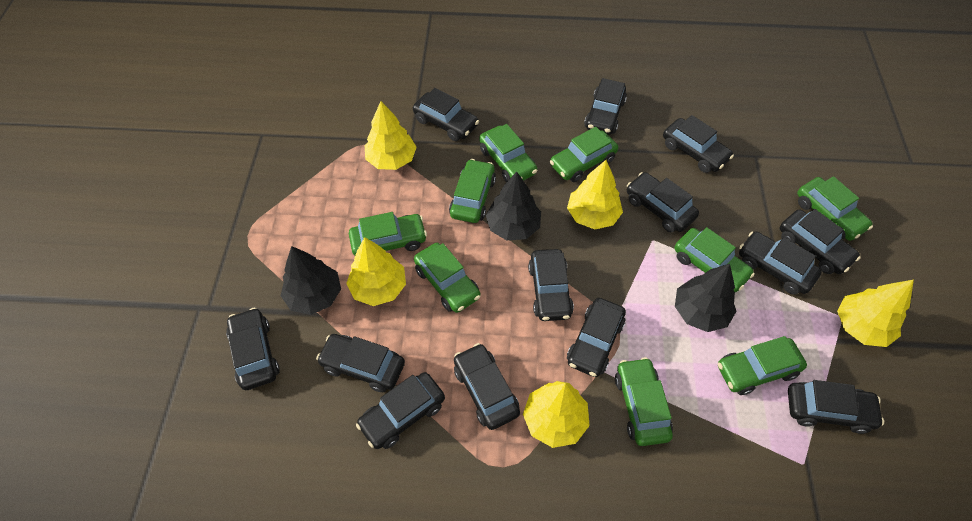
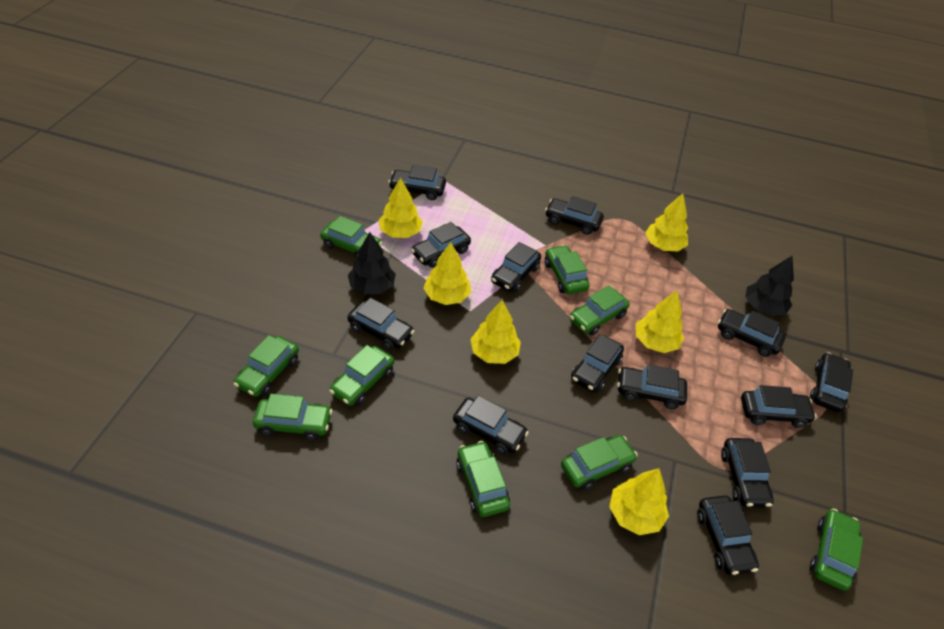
black tree: [281,246,341,315] [486,172,541,240] [675,264,736,332] = 3 -> [348,232,396,294] [745,256,794,316] = 2
yellow tree: [346,237,406,306] [365,101,417,170] [523,381,590,448] [567,160,623,229] [837,280,914,347] = 5 -> [379,177,423,238] [424,242,471,305] [470,300,521,364] [609,468,669,535] [636,290,684,353] [645,193,688,251] = 6

